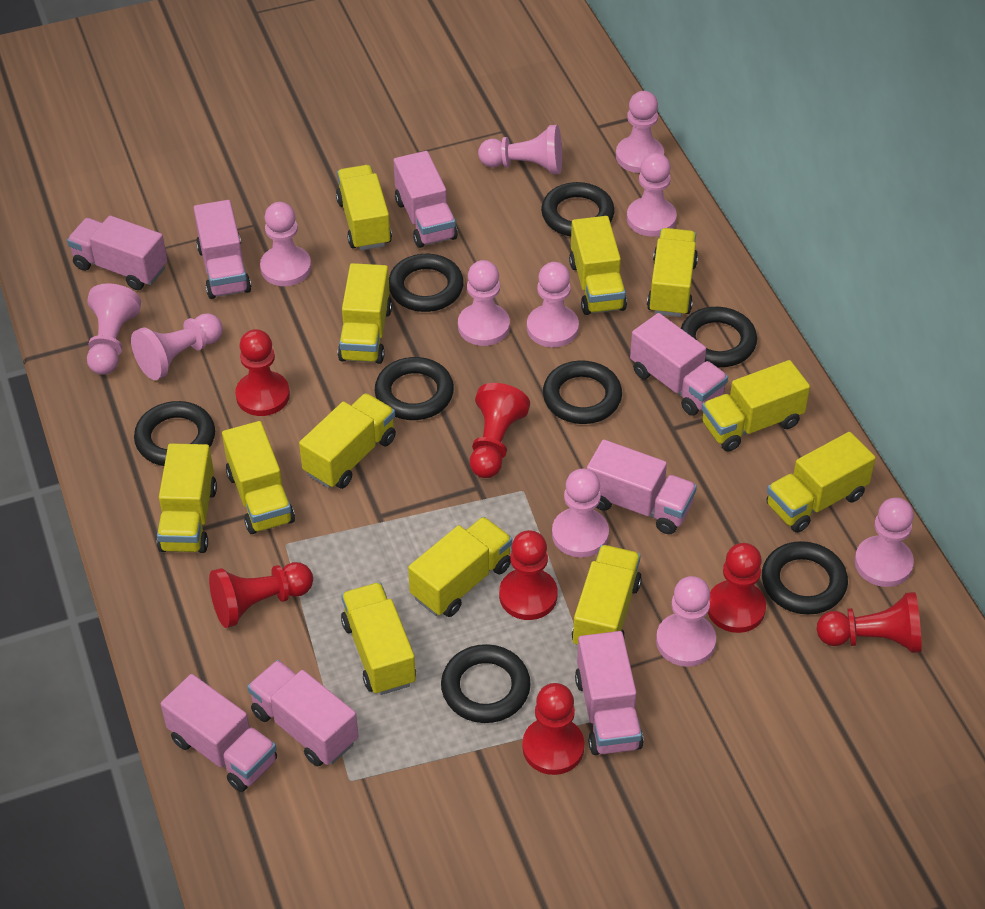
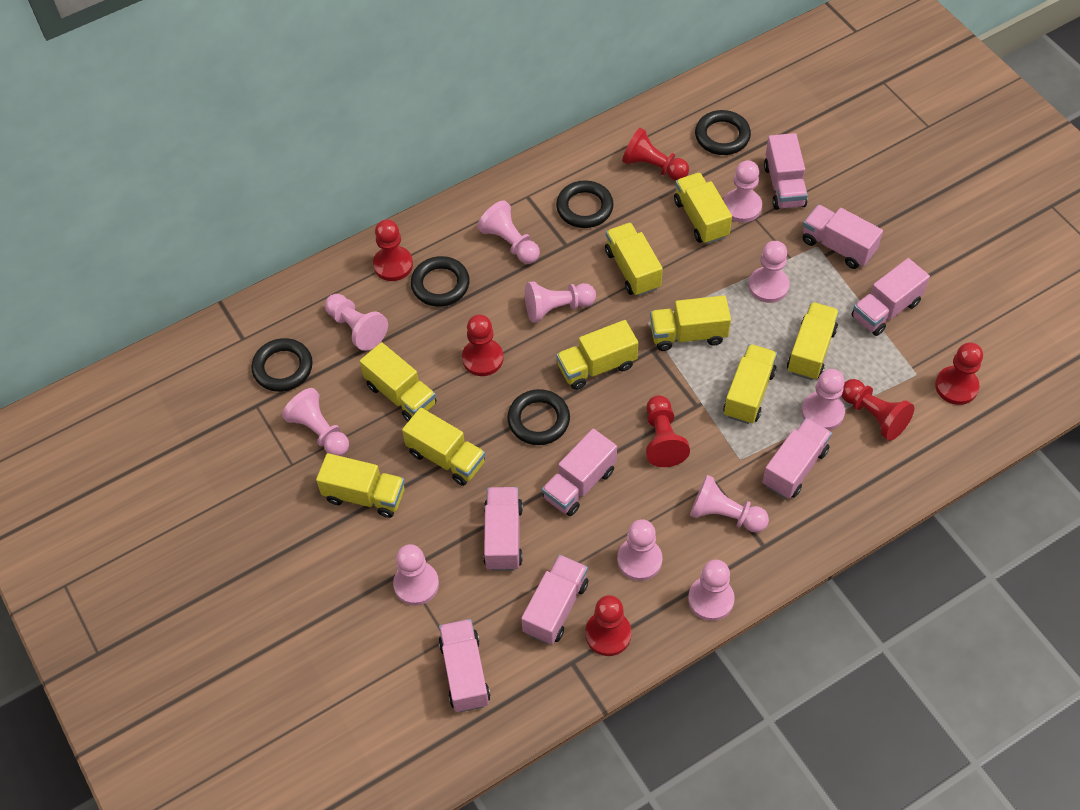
black ring: [134,401,215,466] [375,357,454,420] [389,254,464,312] [441,644,531,723] [541,182,615,236] [543,361,622,424] [681,307,757,367] [762,541,848,615] = 8 -> [251,338,313,392] [411,256,470,307] [507,389,570,445] [556,180,614,228] [695,110,751,155] = 5
yellow truck: [157,443,217,553] [222,421,295,534] [299,393,396,489] [336,165,392,250] [338,263,392,364] [341,582,416,695] [408,517,512,617] [569,216,627,315] [572,545,642,645] [647,228,698,317] [702,360,810,452] [766,432,876,533] = 12 -> [316,453,405,518] [360,342,437,421] [402,408,485,486] [556,320,638,390] [605,222,663,296] [650,295,731,351] [674,173,732,244] [723,344,777,424] [787,302,839,380] = 9

